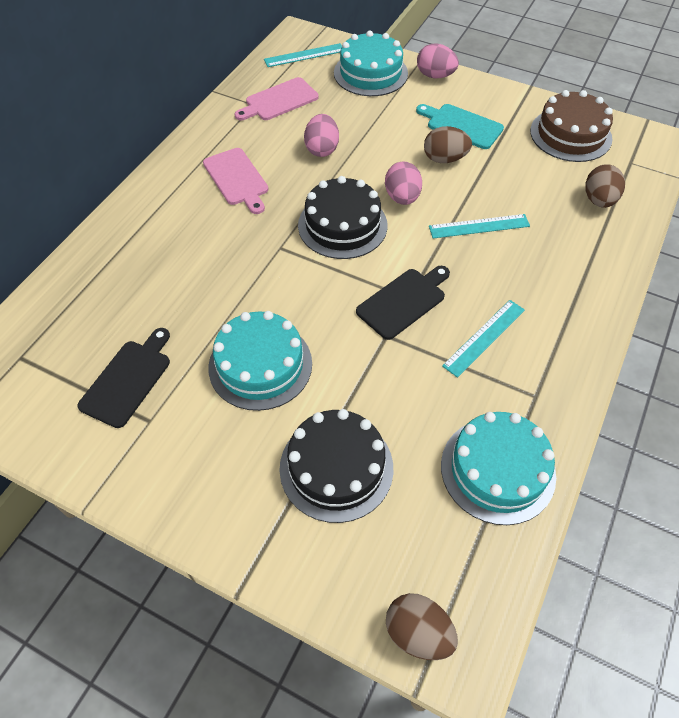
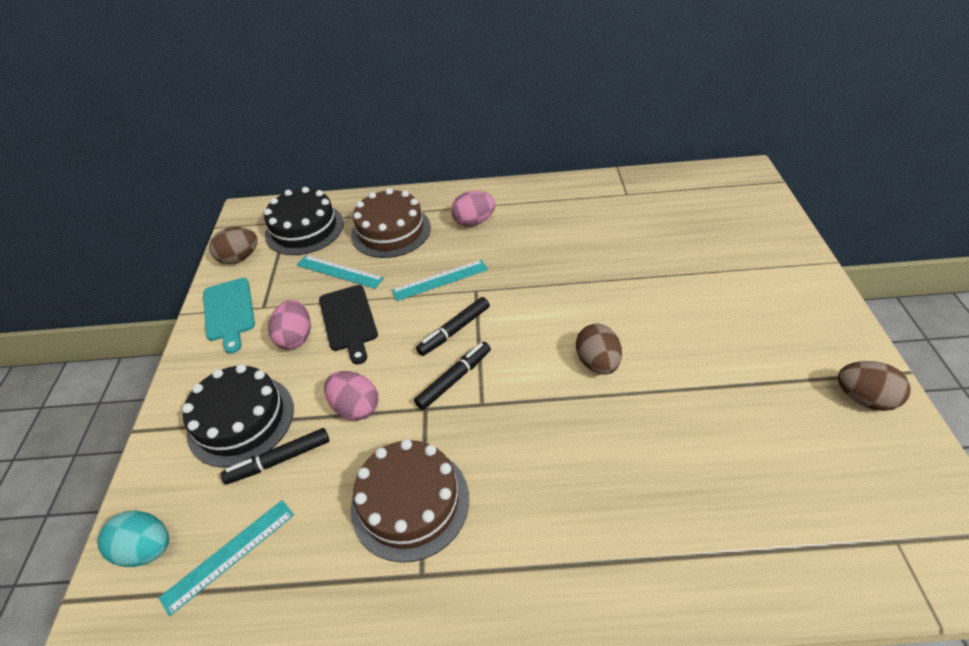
black cutting board: [77,328,170,428] [356,266,450,340] = 2 -> [319,285,378,365] = 1
black marker: none = 0 -> [221,428,329,485] [414,342,491,410] [416,297,490,356] = 3
brown cake: [530,90,613,162] = 1 -> [351,188,431,258] [351,439,469,563] = 2
pink cutting board: [203,148,268,214] [235,77,319,120] = 2 -> none = 0
turquoise cake: [208,311,312,411] [334,31,408,96] [441,412,556,525] = 3 -> none = 0
turquoise egg: none = 0 -> [97,510,169,567] = 1

